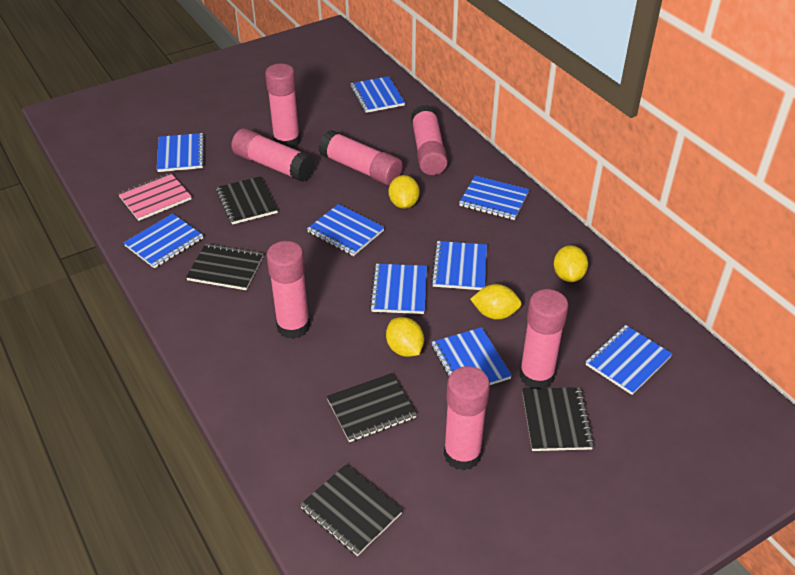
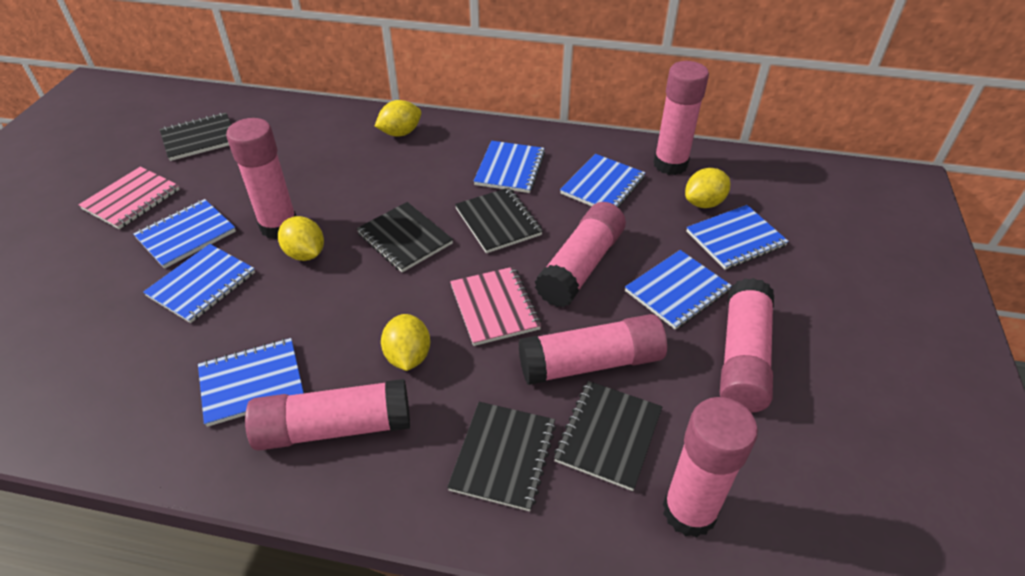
blue notebook: [123,214,203,268] [157,133,205,172] [307,204,384,256] [350,76,405,113] [370,264,427,314] [431,241,487,290] [431,327,512,385] [459,176,529,220] [585,325,673,395] = 9 -> [134,199,236,269] [143,244,255,323] [198,338,304,427] [474,141,545,193] [560,154,645,208] [625,250,731,330] [686,205,789,270] = 7
pink notebook: [118,173,192,221] = 1 -> [78,166,180,229] [450,267,541,346] = 2

